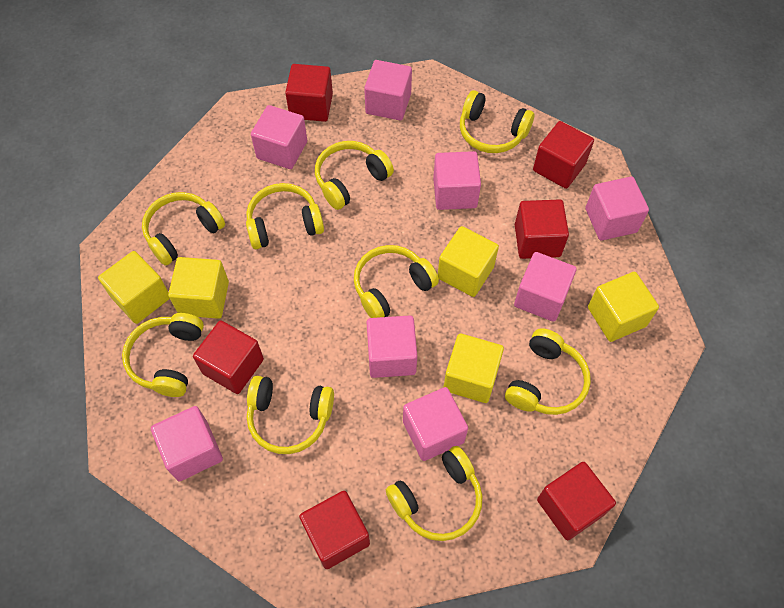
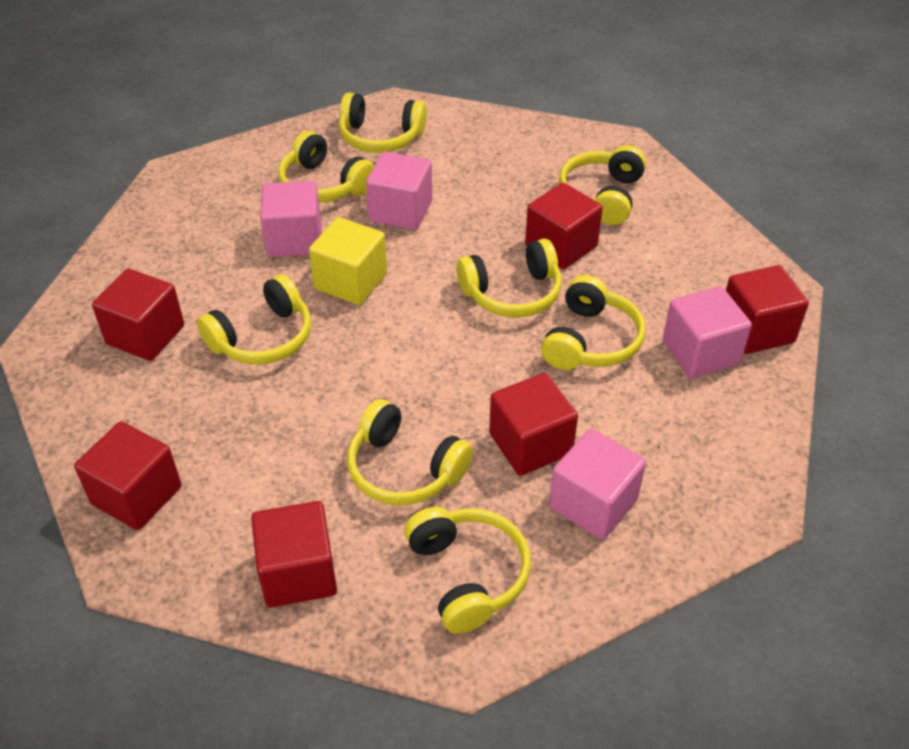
pink cube: [151,406,223,481] [251,105,307,169] [364,60,412,121] [367,315,417,378] [403,387,468,461] [433,151,481,210] [514,252,577,322] [585,177,649,241] = 8 -> [260,181,321,257] [366,151,432,230] [549,429,646,540] [663,286,752,379] = 4
yellow cube: [98,251,170,324] [168,257,229,319] [438,226,499,297] [443,333,504,403] [588,272,659,342] = 5 -> [309,217,387,305] = 1
yellow headphones: [122,313,204,397] [142,192,225,266] [246,183,324,249] [247,376,334,454] [315,141,394,210] [354,245,439,318] [386,446,482,541] [460,90,534,153] [505,328,591,415] = 9 -> [197,274,311,365] [278,131,374,202] [339,92,427,153] [347,399,473,506] [404,507,531,634] [457,238,562,318] [541,275,646,370] [559,145,646,225] = 8

